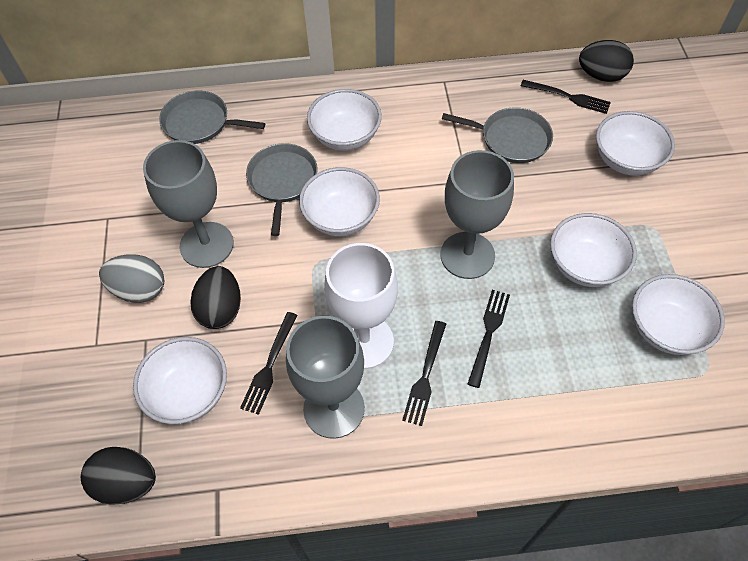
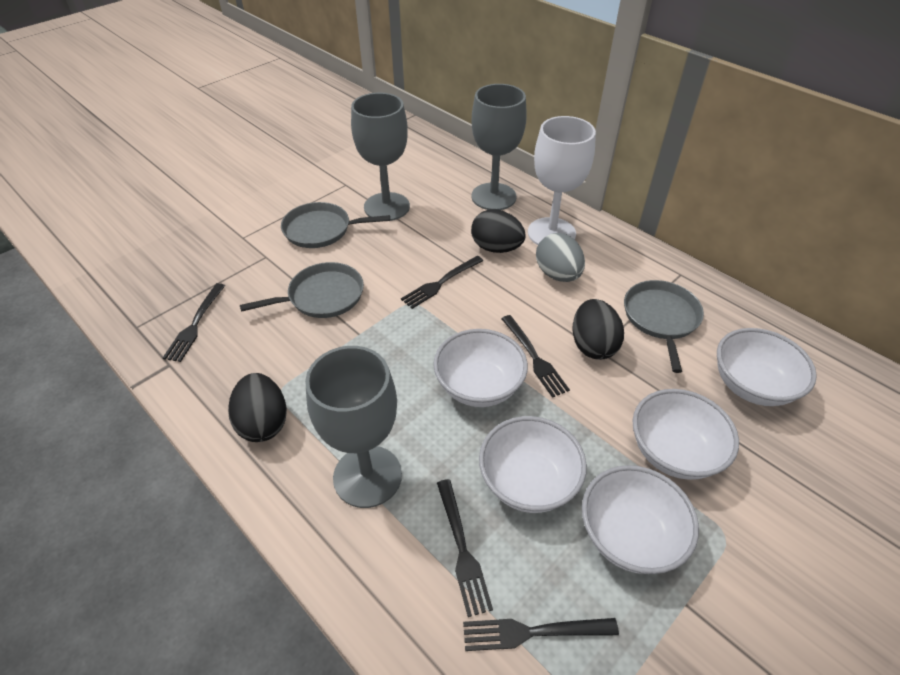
black fork: [240,312,298,415] [402,321,446,426] [468,290,510,388] [521,80,611,114] = 4 -> [163,283,225,362] [401,256,483,309] [437,479,493,617] [463,618,619,651] [501,315,570,398] = 5
white bowl: [133,337,227,424] [299,167,380,236] [307,89,382,151] [550,213,637,287] [596,111,675,176] [632,274,725,355] = 6 -> [433,329,528,407] [479,416,587,513] [582,465,699,574] [632,389,739,480] [717,328,817,406] = 5

